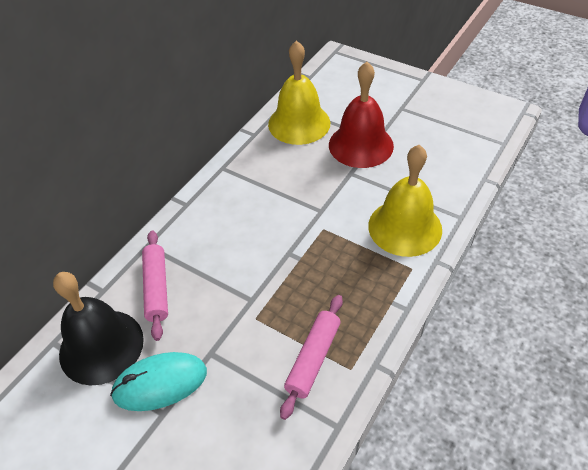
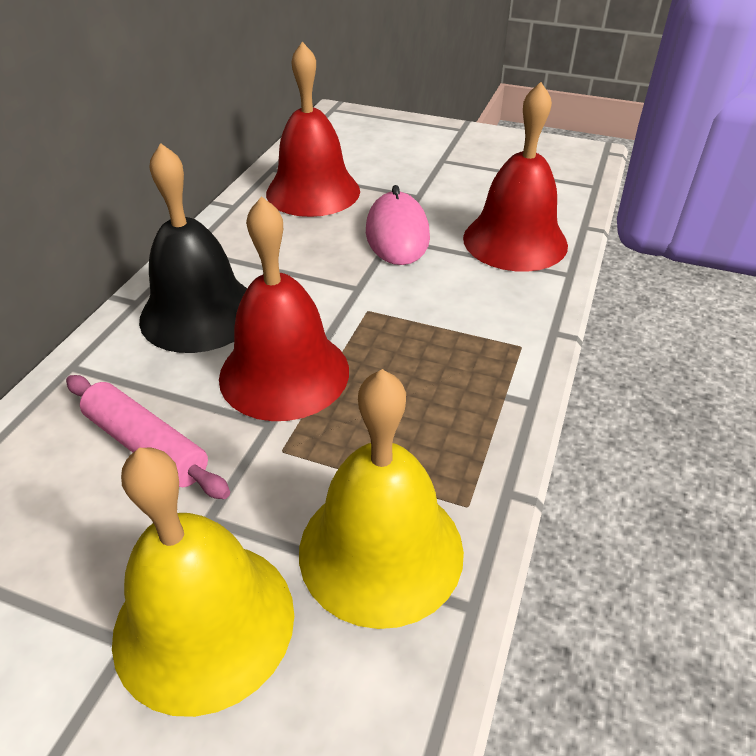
pink mouse: none = 0 -> [366,185,430,265] = 1
pink rolling pin: [142,231,168,341] [280,295,343,420] = 2 -> [66,375,230,499] = 1
red bell: [329,62,394,168] = 1 -> [219,196,349,421] [266,42,360,217] [463,82,568,272] = 3
turquoise mouse: [110,352,207,411] = 1 -> none = 0

